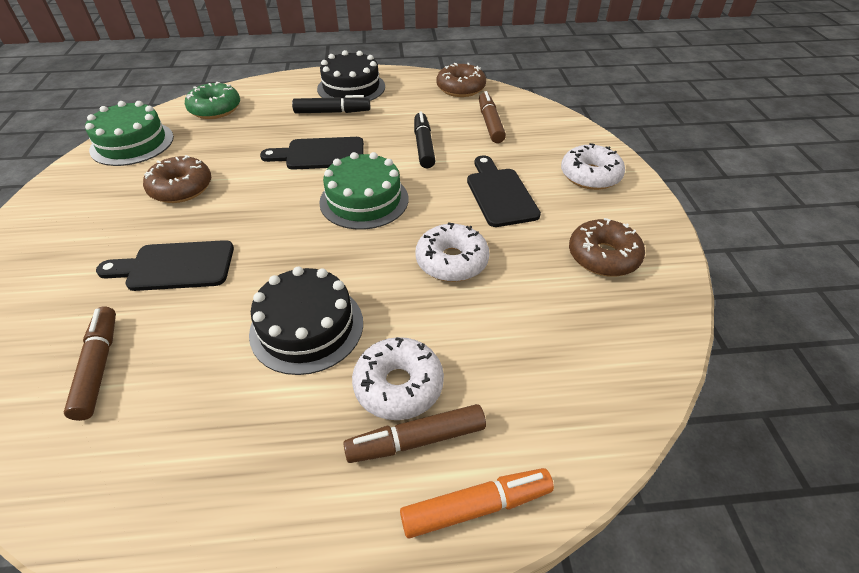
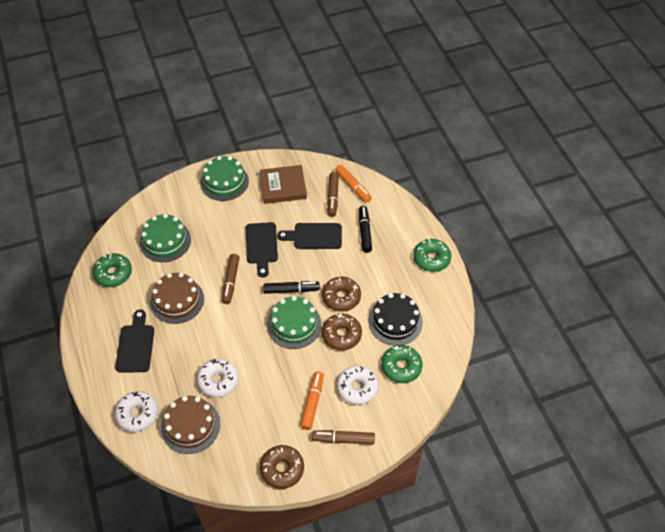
black cake: [249,267,363,375] [317,50,385,101] = 2 -> [368,293,423,346] = 1
brown book: none = 0 -> [260,165,307,204] = 1
brown cake: none = 0 -> [150,272,204,324] [161,396,220,454] = 2
green cake: [85,101,174,166] [319,152,409,230] = 2 -> [140,214,191,262] [200,156,249,201] [267,296,322,349] = 3
green donut: [185,82,240,119] = 1 -> [93,253,132,287] [381,345,423,383] [413,239,451,272] = 3
orange marker: [400,468,554,538] = 1 -> [300,371,324,430] [335,165,372,203] = 2

